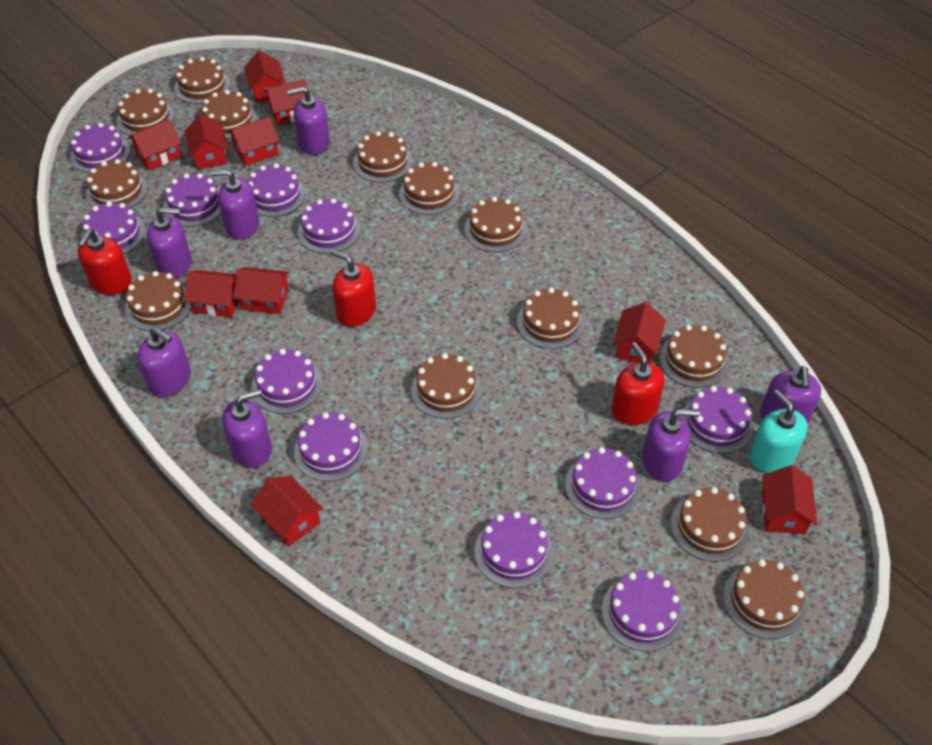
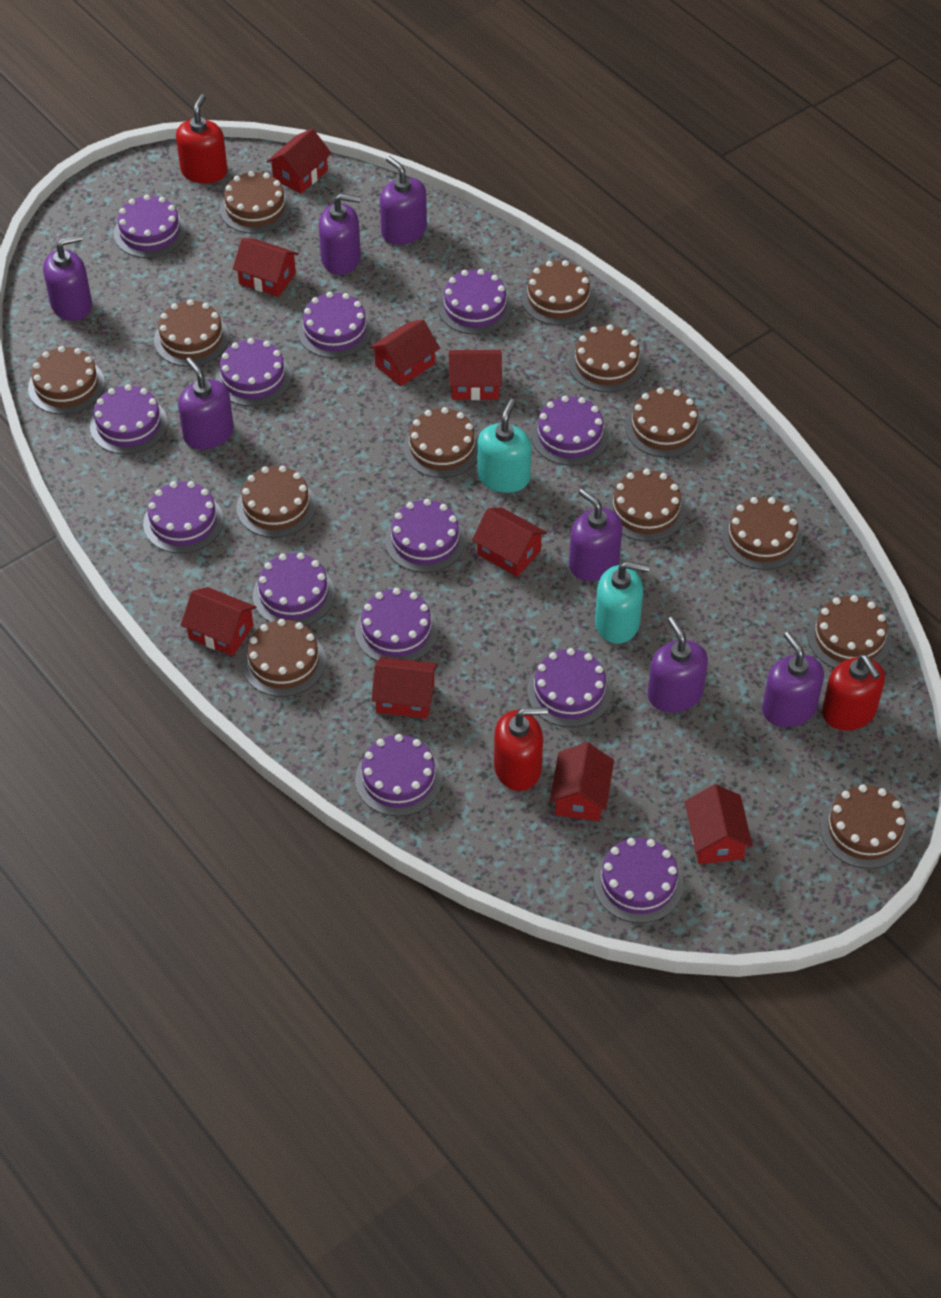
purple cake: [70,123,130,173] [81,202,145,254] [163,173,221,227] [247,163,305,217] [252,349,322,414] [294,412,368,482] [298,198,360,254] [475,511,553,588] [565,447,641,519] [602,571,684,651] [681,386,754,453] = 11 -> [90,384,168,454] [114,194,186,258] [143,481,223,554] [215,338,291,406] [253,552,335,626] [298,292,372,358] [355,588,438,661] [355,734,442,816] [385,499,466,573] [438,269,512,334] [527,648,612,727] [531,396,609,466] [594,838,684,923] = 13
red house: [128,119,182,170] [184,114,228,169] [185,270,238,317] [228,117,279,166] [234,267,289,314] [244,51,286,103] [251,476,323,546] [264,80,307,125] [613,302,666,364] [762,465,817,534] = 10 -> [181,587,257,656] [233,238,299,297] [266,129,332,194] [369,320,440,386] [371,657,438,719] [449,350,502,400] [472,507,547,577] [550,742,614,821] [685,784,753,864] = 9
turquoise soap dispenser: [749,389,808,473] = 1 -> [477,399,531,493] [595,561,650,644] = 2

